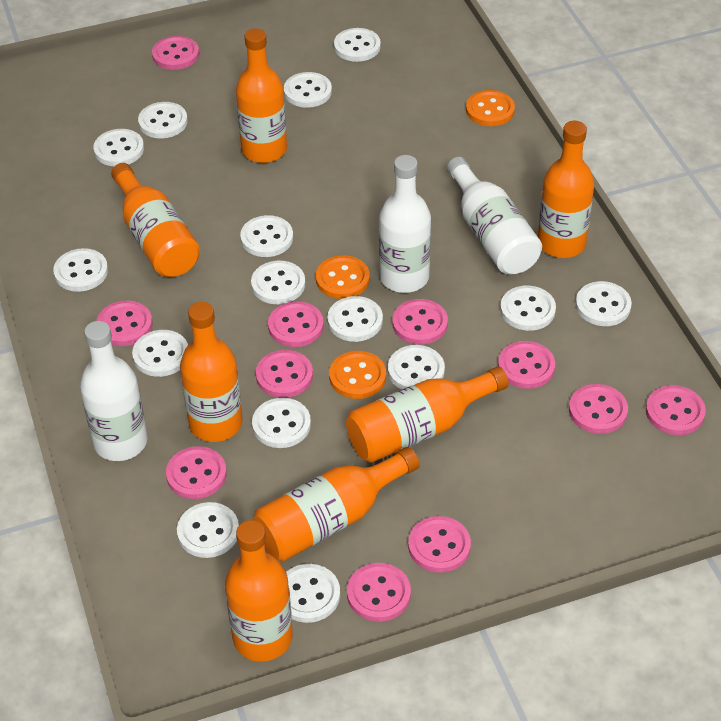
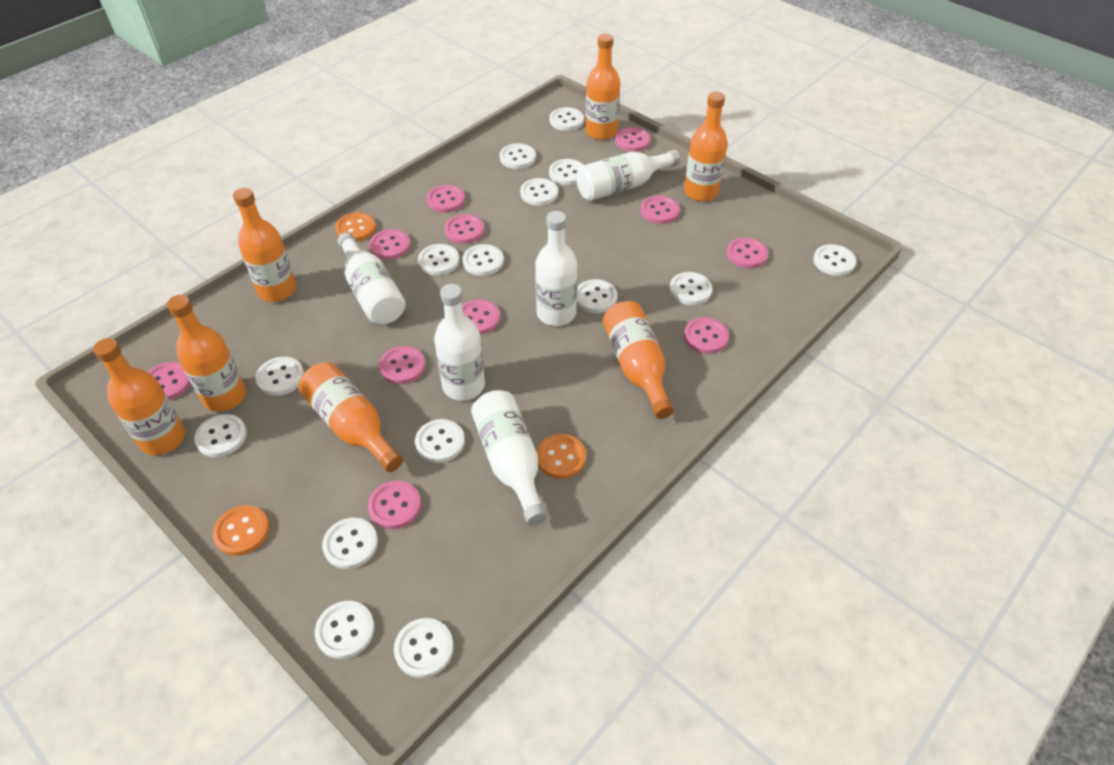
white bottle: [80,321,148,461] [379,155,431,293] [447,157,542,274] = 3 -> [338,232,406,325] [434,284,485,401] [471,390,547,525] [535,211,578,326] [576,150,681,201] = 5

